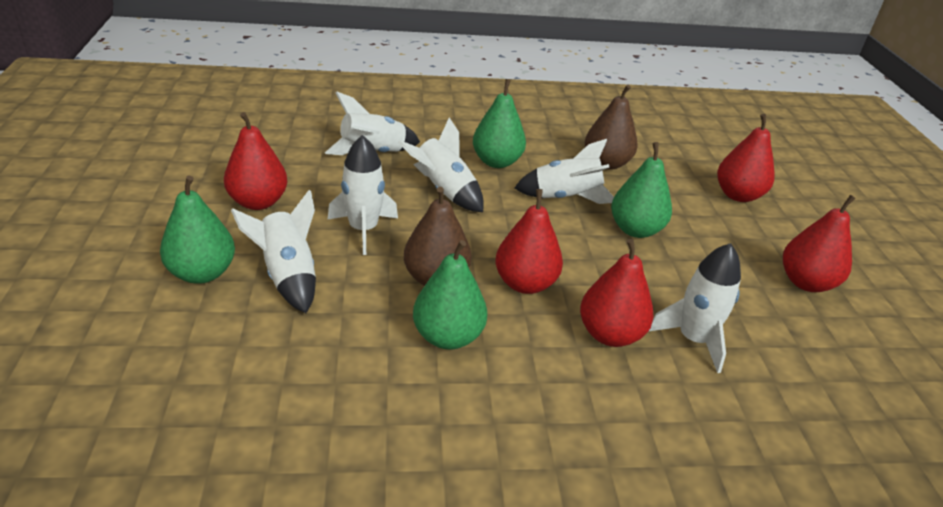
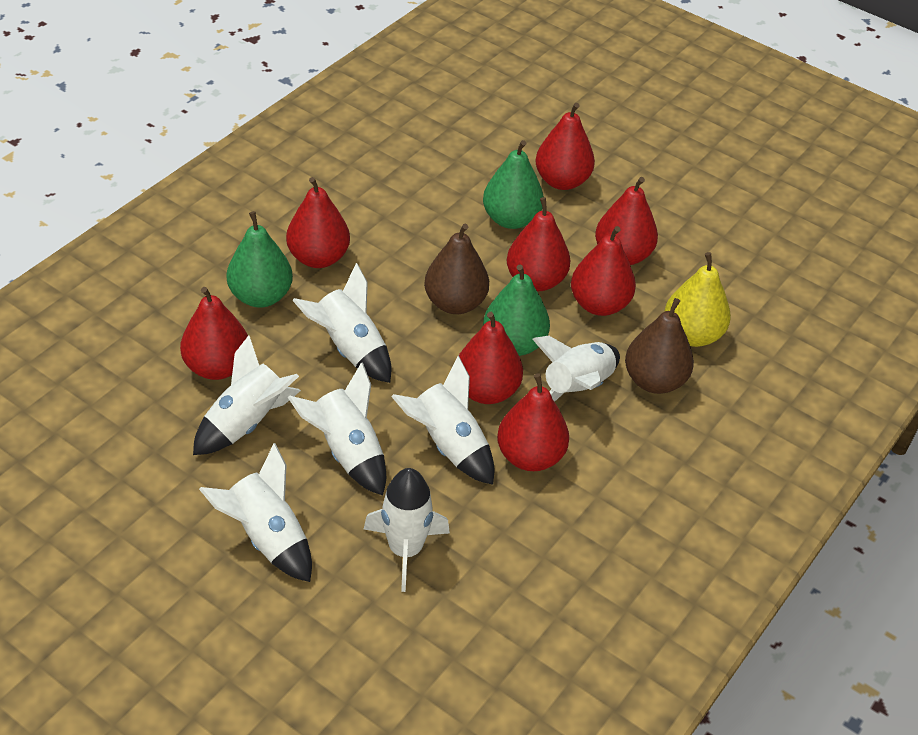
green pear: [160,176,235,284] [413,240,487,350] [473,79,526,168] [611,142,672,238] = 4 -> [227,211,293,308] [483,140,544,229] [483,264,550,356] = 3
red pear: [224,112,287,210] [495,189,563,294] [580,239,654,347] [717,114,775,202] [783,195,856,292] = 5 -> [180,287,248,380] [286,177,350,268] [459,312,523,404] [497,373,569,471] [507,197,570,291] [535,103,595,190] [571,226,636,316] [595,177,658,265] = 8
white rocket: [231,190,316,313] [325,91,420,155] [328,135,398,255] [398,118,484,212] [514,139,614,204] [648,243,741,373] = 6 -> [193,335,301,455] [199,443,312,582] [288,362,386,496] [292,263,392,383] [364,468,450,592] [391,356,494,485] [532,336,620,402] = 7
yellow pear: none = 0 -> [664,252,731,347] = 1

